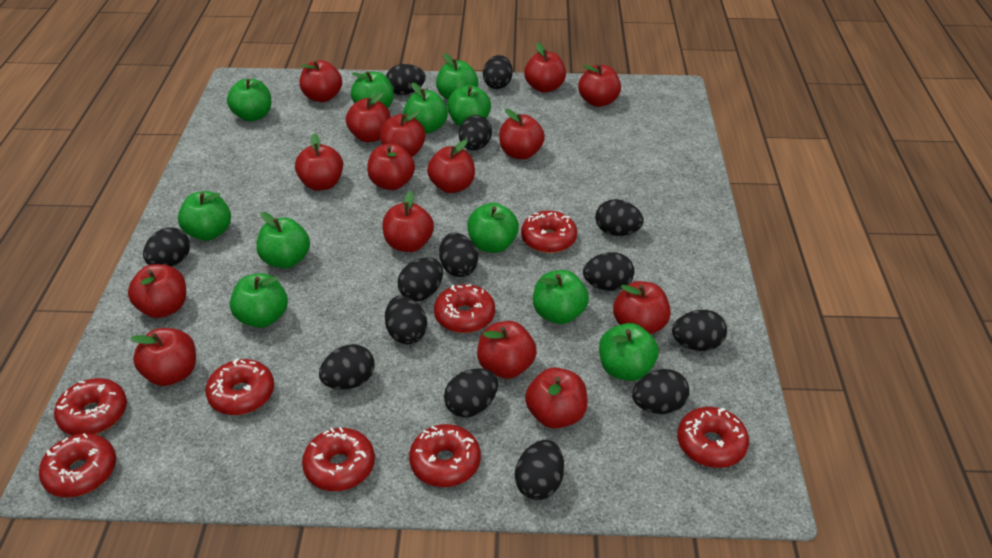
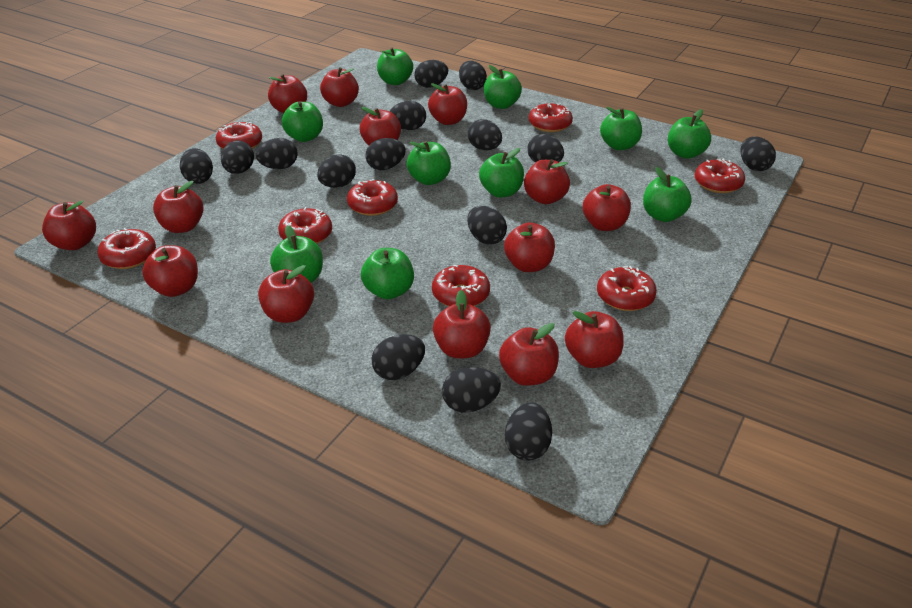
black egg: [143,227,190,267] [319,344,374,389] [385,296,427,344] [386,64,425,95] [398,257,443,302] [439,233,478,277] [444,368,498,418] [459,115,492,150] [483,55,513,89] [515,440,564,500] [583,252,634,291] [595,199,644,236] [632,369,689,414] [672,310,727,351] = 14 -> [180,148,213,184] [221,140,254,174] [256,138,298,169] [317,155,356,188] [365,138,406,170] [372,334,425,380] [390,101,426,130] [415,60,448,88] [442,367,501,413] [459,61,487,90] [467,206,507,245] [468,119,502,150] [505,402,552,461] [528,134,564,163] [740,136,776,171] = 15
green apple: [178,191,231,241] [227,79,271,122] [230,273,288,328] [256,212,310,269] [351,71,394,108] [403,82,448,134] [436,53,478,100] [447,85,491,126] [467,203,519,253] [533,270,589,324] [599,323,659,381] = 11 -> [270,225,323,283] [282,101,323,142] [361,248,414,299] [377,48,413,85] [407,141,451,185] [479,148,524,197] [484,65,522,109] [600,107,642,150] [643,167,692,222] [668,109,711,159] = 10
red apple: [128,264,186,318] [130,328,196,386] [295,133,343,191] [300,60,342,102] [346,92,390,142] [367,143,415,190] [380,111,426,157] [382,191,434,252] [427,139,475,193] [477,321,537,379] [499,109,545,160] [524,43,566,93] [525,367,588,429] [578,64,621,107] [613,281,671,334] = 15 -> [42,201,96,250] [142,245,198,297] [153,181,204,233] [258,265,314,323] [268,74,307,113] [320,67,359,107] [360,107,401,145] [428,83,467,125] [433,290,491,359] [499,323,559,386] [504,223,555,272] [524,159,570,204] [565,311,624,368] [583,184,631,231] = 14

